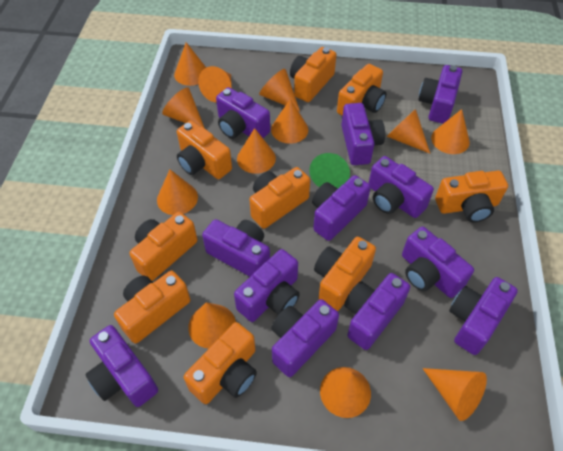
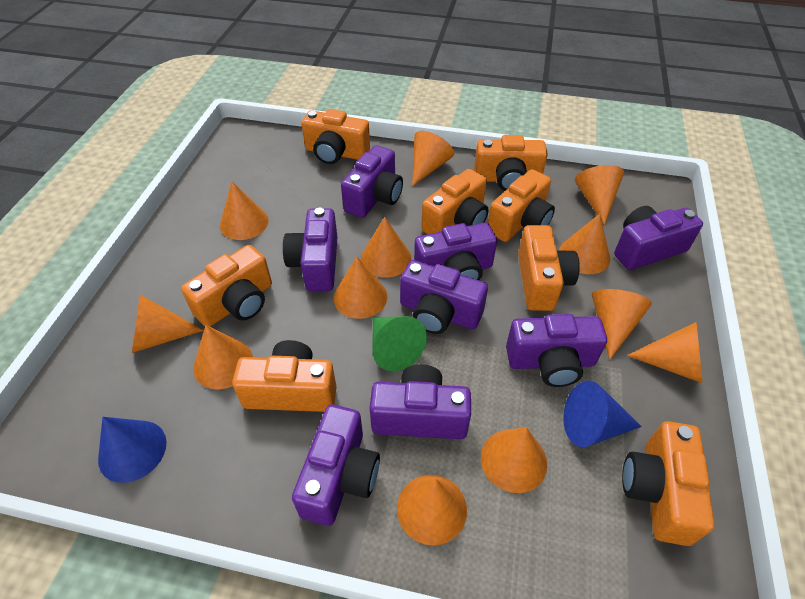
blue cone: none = 0 -> [98,417,167,483] [563,381,642,447] = 2
orange camera: [114,271,190,344] [129,212,198,281] [177,121,232,179] [184,322,257,404] [249,167,310,229] [290,47,337,102] [314,237,376,311] [337,64,386,116] [435,171,508,222] = 9 -> [181,245,272,327] [232,340,337,412] [301,109,370,164] [421,169,489,234] [474,135,548,191] [488,169,555,242] [518,225,580,311] [622,421,714,546] = 8
purple camera: [85,325,158,407] [202,219,270,277] [216,87,270,139] [234,249,300,322] [271,299,339,377] [312,175,371,241] [341,103,385,165] [344,273,410,350] [369,156,434,218] [402,226,474,298] [418,65,462,124] [449,277,518,355] = 12 -> [283,208,338,291] [292,404,380,526] [341,145,403,218] [370,364,471,439] [400,260,488,334] [414,223,497,280] [506,314,607,387] [614,206,703,270] = 8

